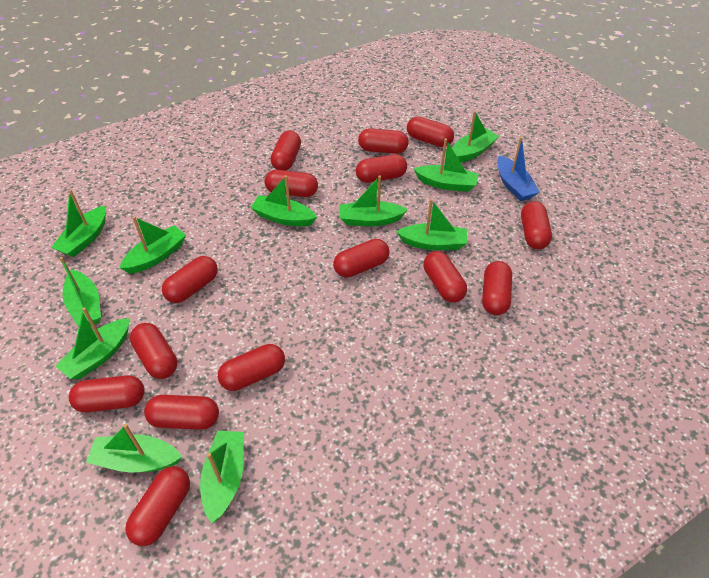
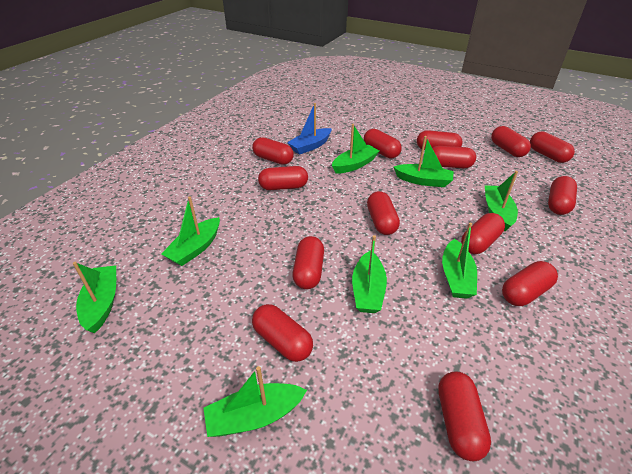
green boat: [51,189,106,257] [55,307,130,379] [59,257,101,326] [86,424,182,473] [120,216,186,274] [200,431,244,523] [250,175,317,227] [339,175,408,226] [396,199,467,250] [414,139,479,192] [452,111,499,162] = 11 -> [72,262,116,333] [161,196,220,266] [203,366,307,437] [332,124,379,174] [352,235,387,313] [394,136,454,187] [442,223,477,299] [485,171,518,231] = 8
red capsule: [69,375,144,412] [125,466,190,546] [130,323,177,379] [144,395,219,430] [162,256,218,303] [218,344,285,391] [265,170,318,197] [271,131,301,171] [333,239,389,277] [356,154,407,183] [358,128,409,154] [407,117,454,147] [423,251,467,303] [482,261,512,315] [521,201,552,249] = 15 -> [252,137,294,165] [252,304,313,362] [258,166,308,190] [292,236,324,289] [364,129,402,158] [367,191,400,235] [417,130,462,150] [432,146,476,168] [438,371,491,461] [461,213,505,254] [491,126,531,157] [502,261,558,306] [530,131,575,163] [548,176,577,215] = 14

